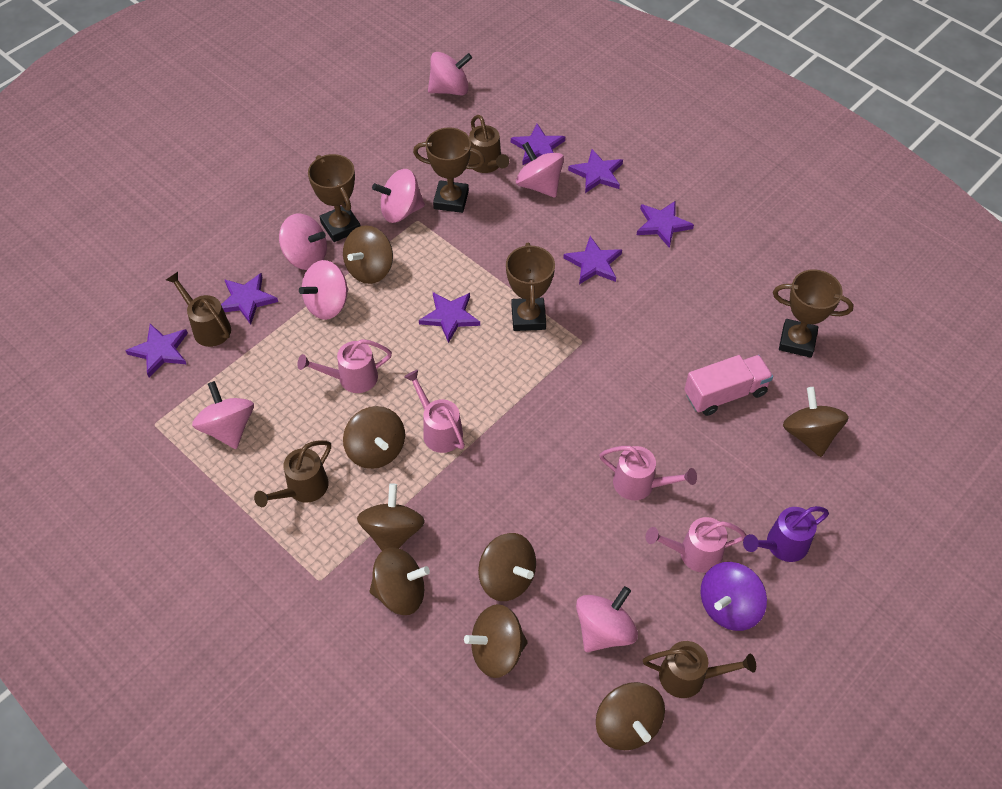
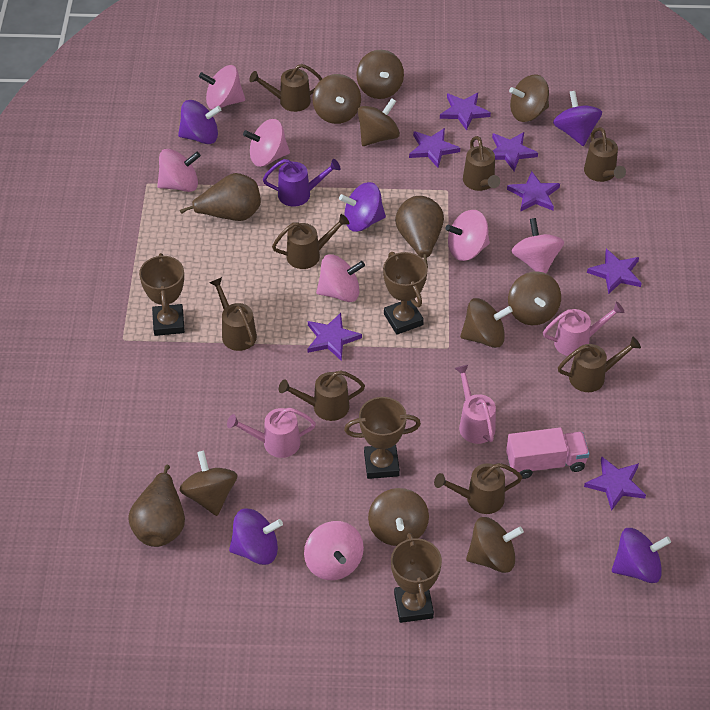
brown pear: none = 0 -> [128,465,185,547] [180,173,261,221] [395,196,444,268] = 3
brown spinning top: [343,225,393,284] [343,406,405,469] [357,483,425,551] [370,547,430,615] [464,604,528,678] [478,533,536,601] [596,682,665,750] [783,387,849,457] = 8 -> [179,451,237,516] [313,74,361,124] [356,50,404,99] [358,98,400,146] [368,488,429,546] [460,298,513,348] [466,517,524,573] [508,271,561,325] [509,74,549,122] = 9
brown watering can: [166,272,231,347] [254,440,331,507] [468,115,509,173] [643,641,756,698] = 4 -> [209,277,257,351] [249,64,322,112] [272,214,350,269] [279,370,365,421] [434,463,523,514] [463,136,500,191] [558,337,641,392] [584,127,626,182] = 8
pink watering can: [297,339,392,393] [404,370,465,453] [599,446,697,500] [646,517,747,573] = 4 -> [227,407,316,458] [454,365,496,444] [543,301,625,356] = 3
purple spinning top: [700,562,767,631] = 1 -> [178,100,221,144] [229,508,283,565] [339,182,386,232] [553,91,602,146] [612,528,671,583] = 5

